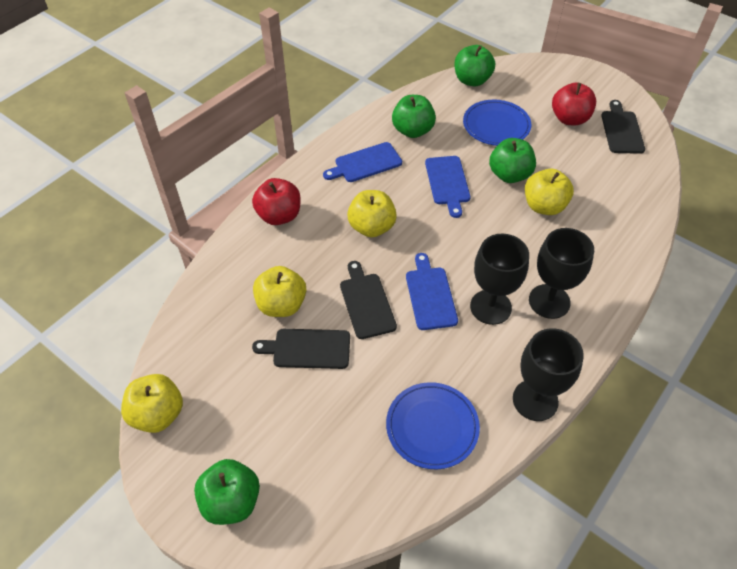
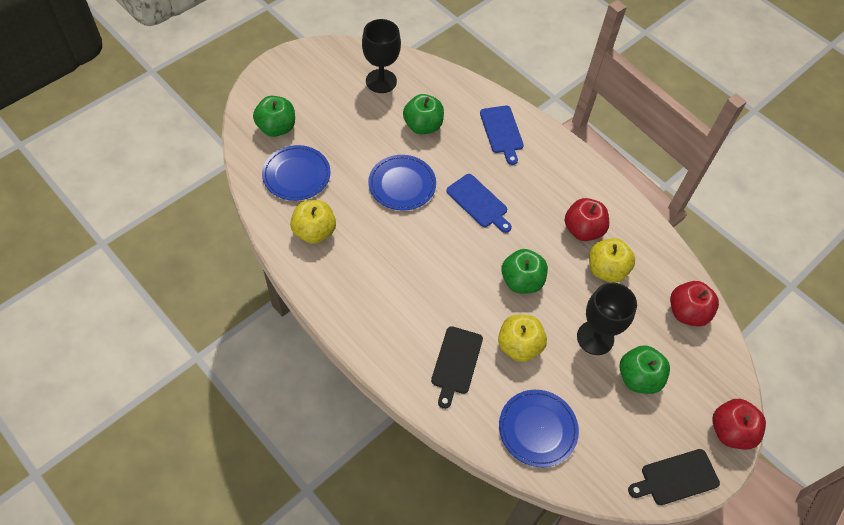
black cutting board: [252,329,350,369] [340,261,397,339] [601,100,645,154] = 3 -> [431,326,483,409] [628,449,720,505] = 2
black goblet: [470,234,529,325] [513,328,584,421] [529,228,594,319] = 3 -> [362,19,401,93] [577,283,637,355] = 2
blue cutting board: [323,142,402,182] [406,253,458,330] [425,156,470,218] = 3 -> [447,174,512,233] [480,106,524,165] = 2
blue plate: [386,382,480,469] [463,100,531,146] = 2 -> [262,145,331,201] [368,155,436,211] [499,390,579,467] = 3
red apple: [252,178,300,225] [552,82,596,125] = 2 -> [565,198,609,241] [670,281,719,327] [712,399,766,449] = 3
yellow apple: [121,374,183,433] [253,266,306,317] [347,190,397,237] [525,169,574,215] = 4 -> [290,200,336,244] [498,315,547,362] [589,238,635,283] = 3

